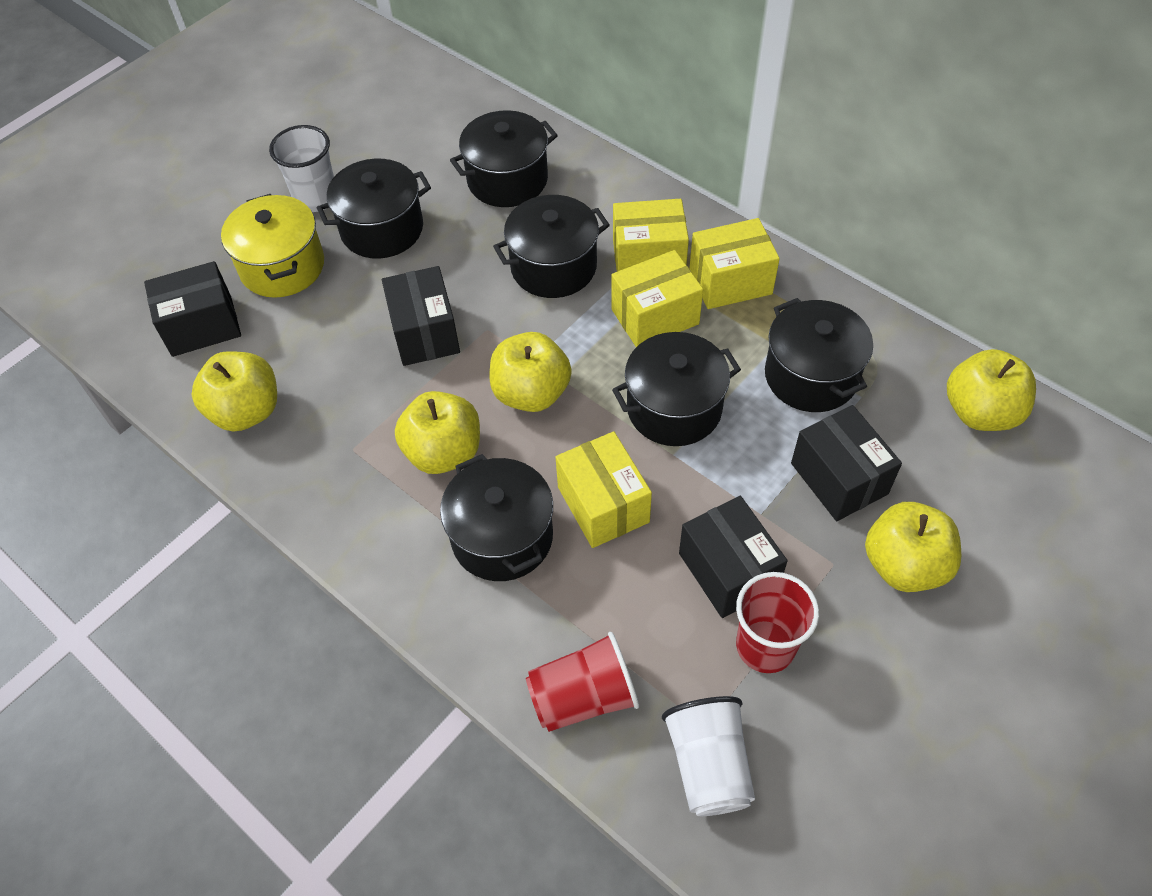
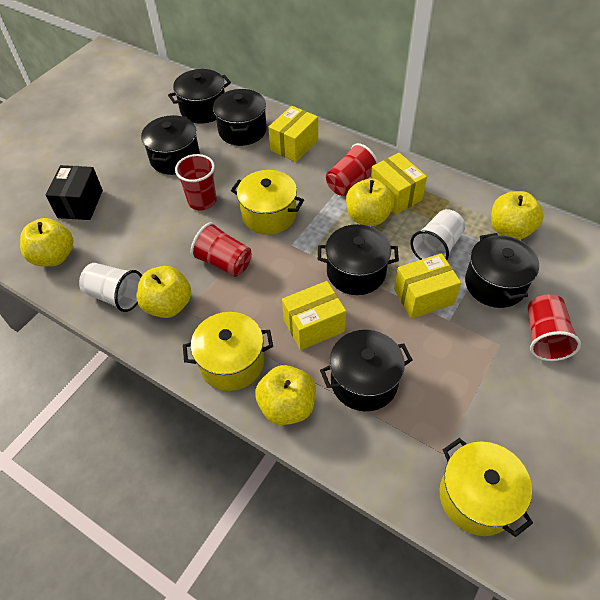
black box: [144,261,241,357] [382,266,460,366] [679,496,788,618] [791,405,902,521] = 4 -> [46,165,103,220] = 1
red cup: [526,632,639,732] [736,572,819,673] = 2 -> [175,154,217,210] [191,222,252,277] [326,143,379,196] [528,294,581,361] = 4
yellow pot: [221,194,324,298] = 1 -> [183,312,273,391] [231,170,304,235] [440,438,533,537] = 3

